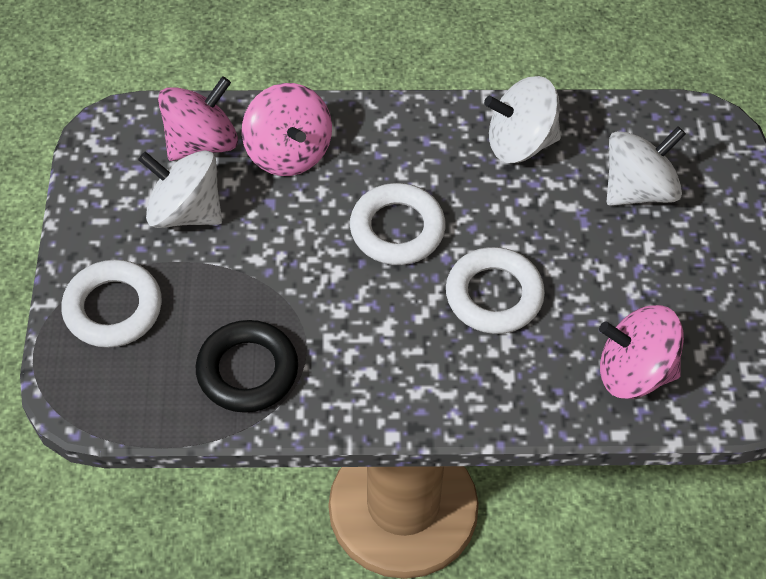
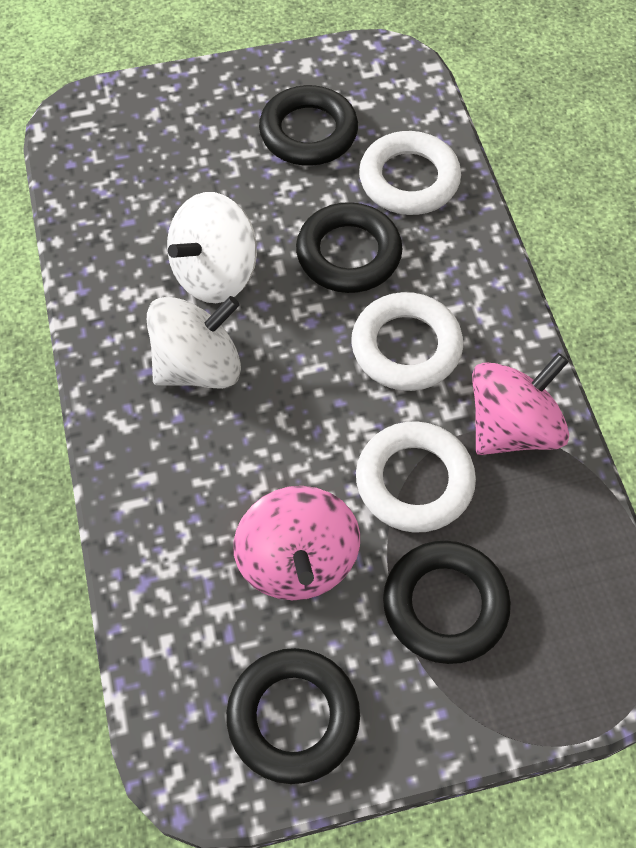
black ring: [196,320,298,413] = 1 -> [226,648,360,784] [259,85,358,166] [296,202,402,293] [383,541,511,664] = 4
pink spinning top: [158,76,238,161] [242,83,332,176] [599,305,684,399] = 3 -> [233,486,360,600] [472,353,569,455] = 2
white spinning top: [138,150,222,228] [484,76,561,163] [607,126,686,206] = 3 -> [147,296,241,389] [167,192,257,303] = 2

